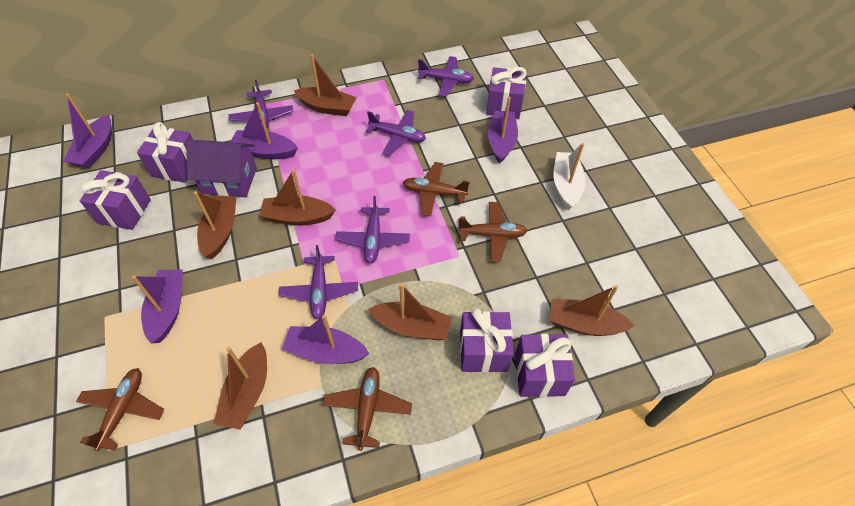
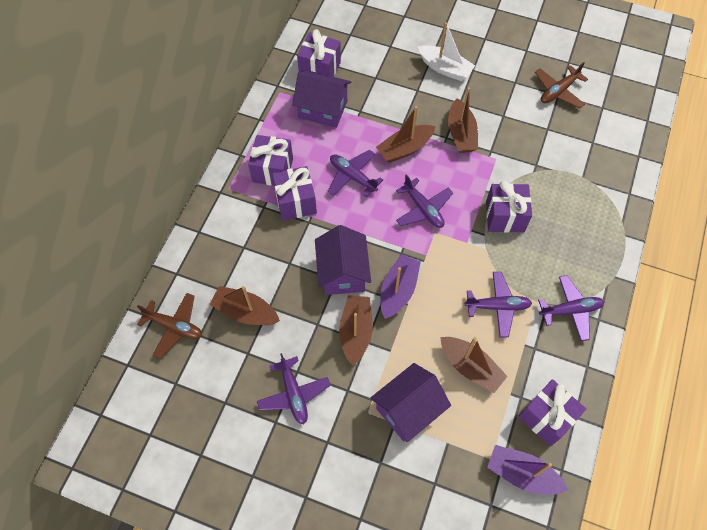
brown boat: [194,191,236,259] [214,342,267,430] [259,170,336,226] [294,55,357,116] [368,283,452,340] [550,285,635,336] = 6 -> [209,286,280,325] [339,295,373,366] [376,106,435,163] [440,337,508,393] [448,87,478,153] = 5
brown plane: [76,368,164,451] [323,367,412,451] [403,162,470,216] [457,202,527,262] = 4 -> [137,293,202,358] [535,62,588,108] = 2
purple boat: [63,93,112,168] [132,269,183,343] [230,102,298,159] [282,315,369,364] [488,97,518,164] = 5 -> [380,254,421,319] [487,445,568,494] = 2
purple house: [186,140,257,197] = 1 -> [292,71,351,128] [315,225,371,295] [370,363,451,442] = 3

